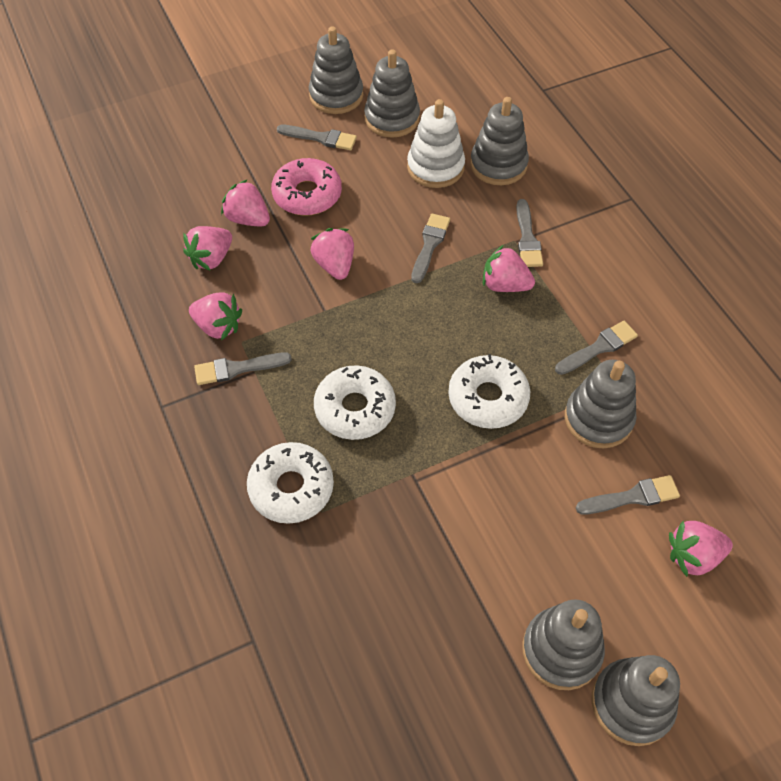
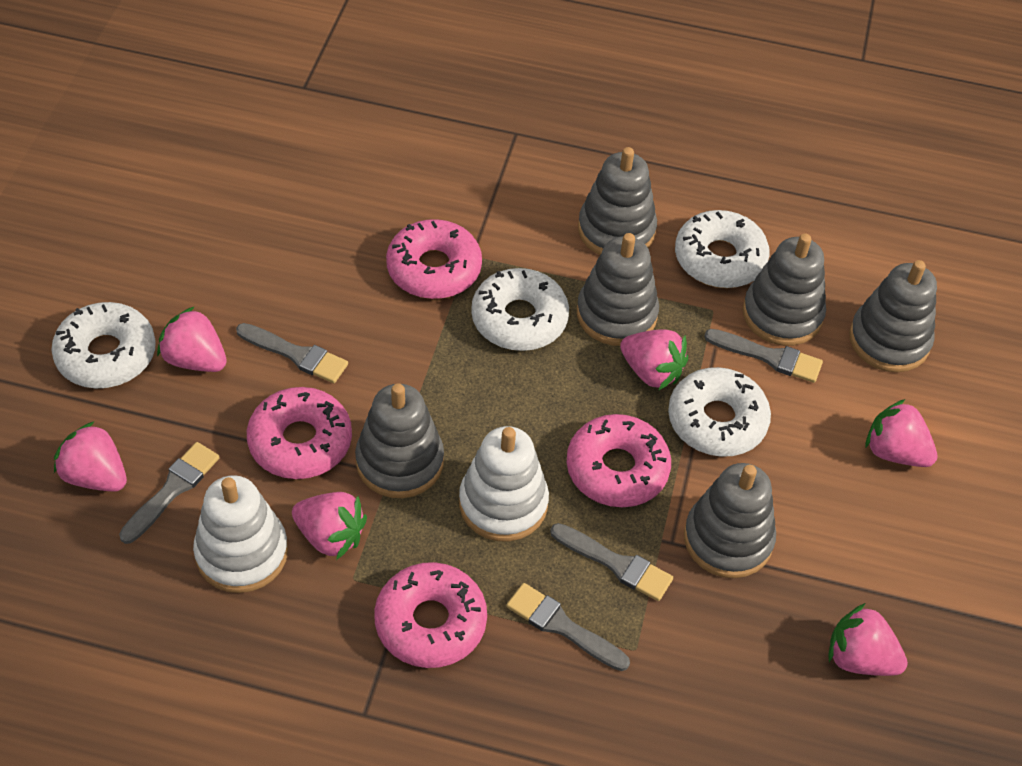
grey brush: [194,353,292,385] [277,125,357,150] [411,214,450,283] [516,199,543,267] [555,321,638,375] [576,475,680,514] = 6 -> [119,442,220,544] [236,323,348,383] [506,583,630,671] [550,523,673,601] [704,329,823,383] = 5
pink donut: [271,158,342,216] = 1 -> [247,387,352,479] [374,562,487,668] [386,219,482,299] [567,414,671,507] = 4
white donut: [247,442,334,524] [314,365,396,440] [448,354,530,429] = 3 -> [51,302,156,389] [471,268,569,351] [668,367,771,457] [675,210,770,288] = 4
white stacking toy: [407,99,465,188] = 1 -> [193,475,288,593] [459,426,549,541] = 2

